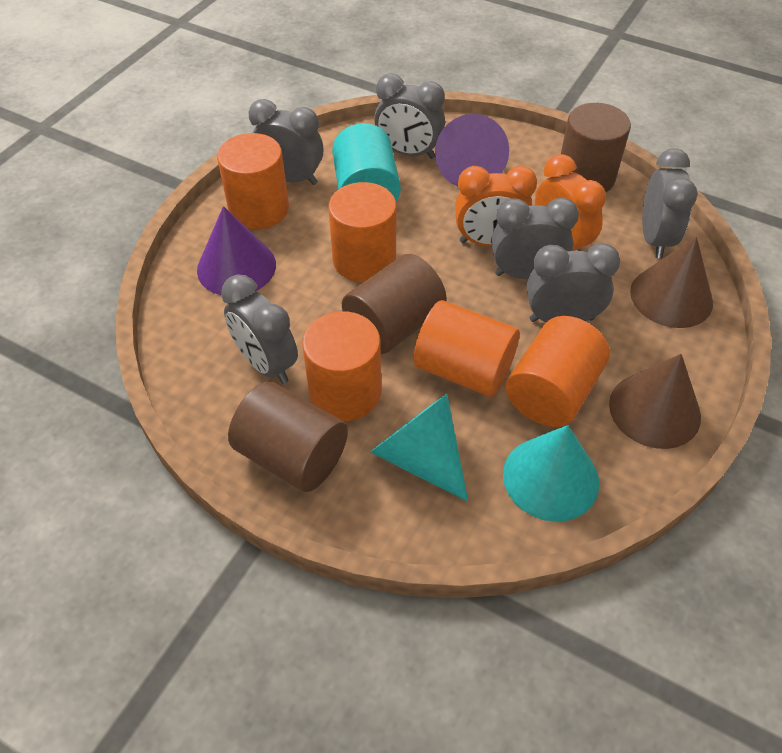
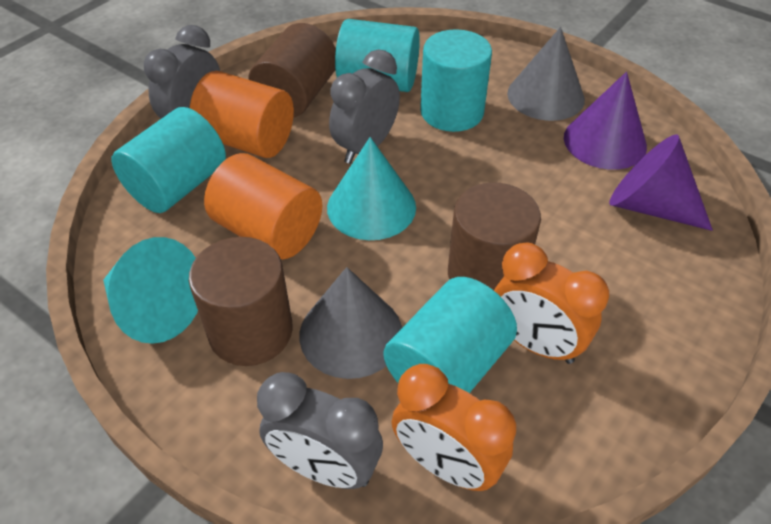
brown cone: [609,354,701,449] [630,237,713,328] = 2 -> none = 0
grey clock: [221,275,298,384] [249,99,323,185] [374,74,445,159] [492,198,579,279] [527,243,620,322] [642,148,698,258] = 6 -> [144,25,220,119] [257,372,383,489] [329,49,400,164] = 3
grey cone: none = 0 -> [300,267,402,379] [507,27,585,121] = 2
orange cylinder: [217,133,289,229] [302,311,381,421] [328,182,397,282] [414,300,520,397] [506,316,610,427] = 5 -> [190,71,294,158] [204,153,322,259] = 2
turquoise cylinder: [332,123,401,201] = 1 -> [111,107,226,213] [335,19,420,92] [384,277,517,393] [420,29,492,132] = 4

